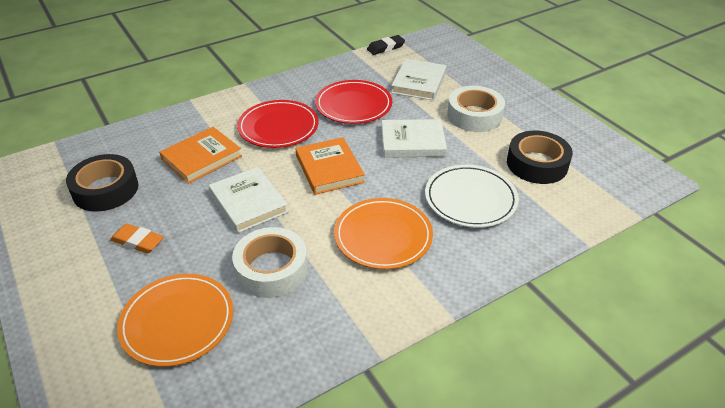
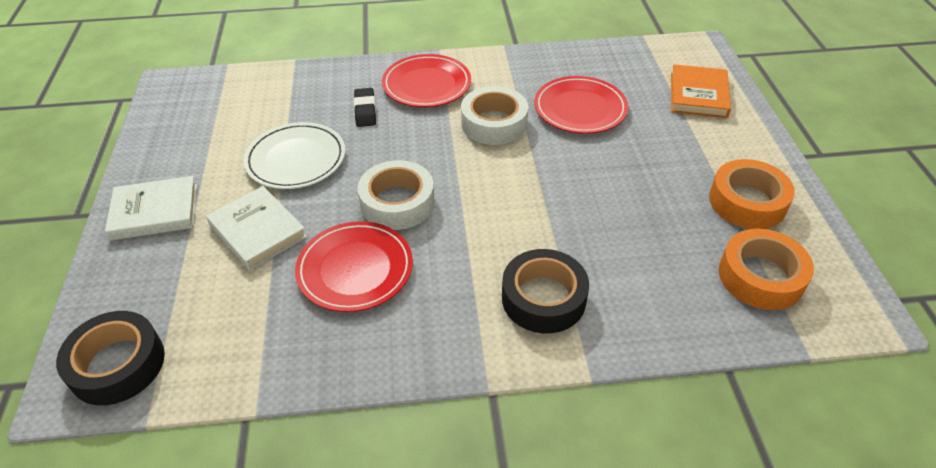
orange book: [159,127,242,184] [296,137,365,195] = 2 -> [671,64,731,118] = 1
orange eraser: [110,223,164,254] = 1 -> none = 0
orange plate: [117,274,233,367] [334,198,433,269] = 2 -> none = 0
orange tape: none = 0 -> [709,159,795,229] [719,229,814,310] = 2
red plate: [237,100,319,148] [315,80,392,124] = 2 -> [295,221,413,312] [382,54,471,107] [534,76,628,134] = 3
white book: [209,167,289,233] [382,119,447,158] [391,59,447,101] = 3 -> [105,176,197,241] [206,186,307,270] = 2

